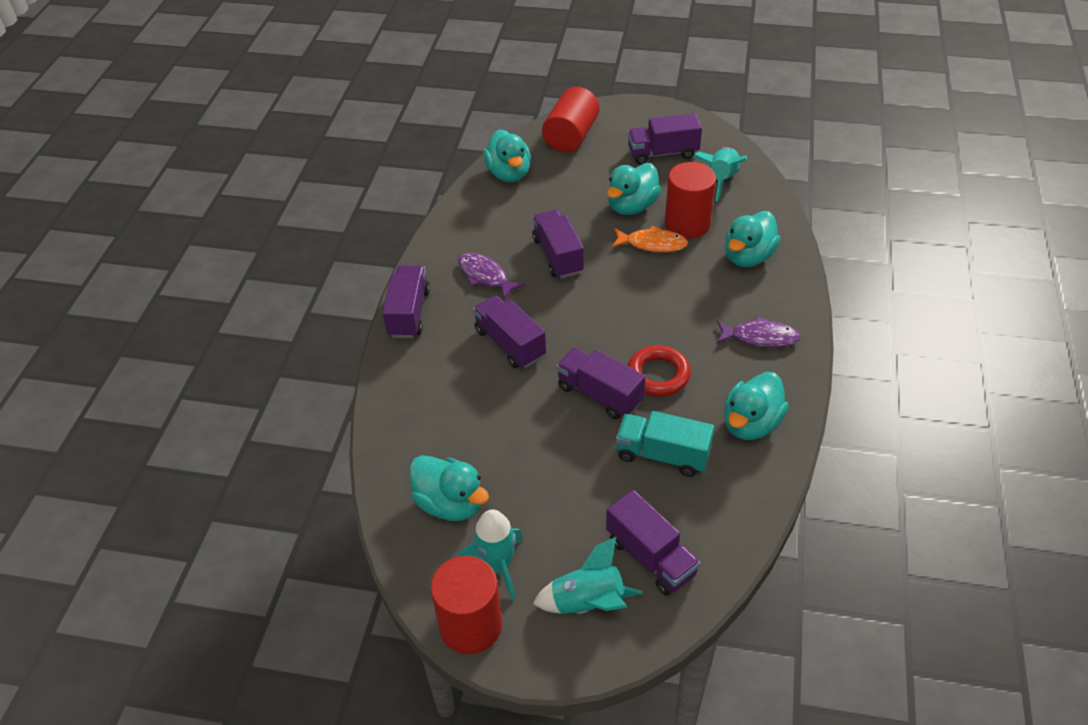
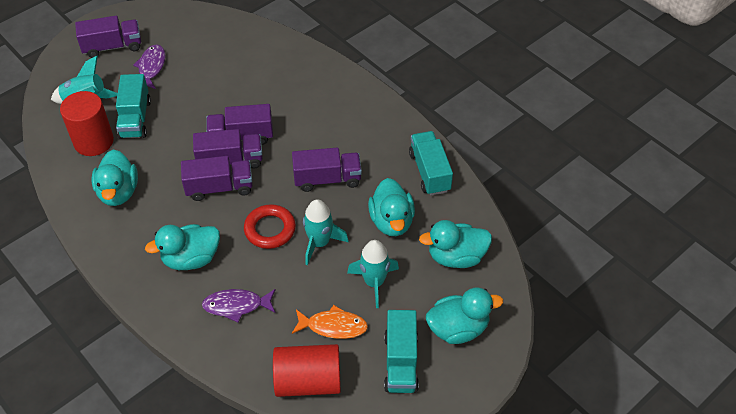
purple truck: [383,265,430,338] [473,295,546,368] [532,210,584,278] [556,347,645,419] [606,490,700,596] [628,113,702,165] = 6 -> [75,16,141,58] [181,156,253,201] [193,129,263,168] [206,104,273,145] [292,148,362,192] = 5
red cylinder: [431,556,502,654] [542,87,599,153] [665,162,716,239] = 3 -> [60,91,114,156] [273,344,341,397] = 2
turquoise truck: [616,411,714,477] = 1 -> [116,74,151,139] [384,310,419,393] [409,131,453,195] = 3

